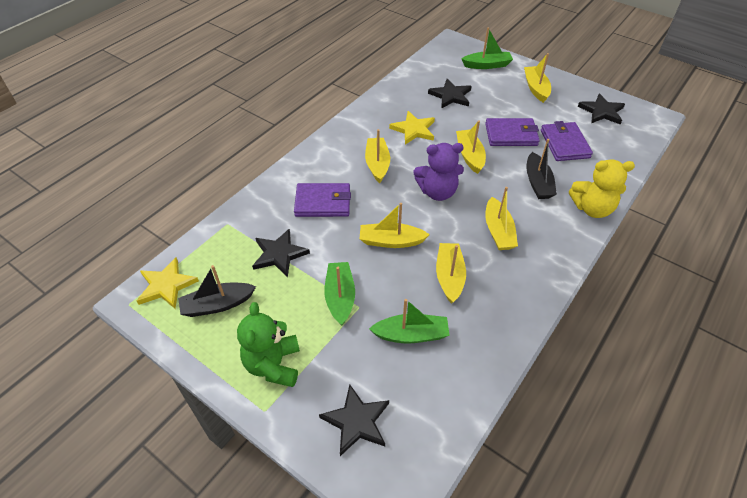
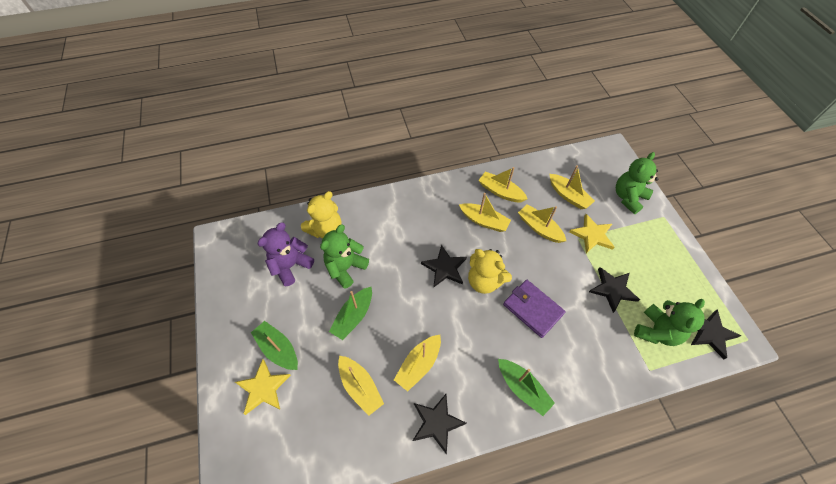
black boat: [178,265,256,317] [526,139,557,199] = 2 -> none = 0
green teddy bear: [237,302,300,387] = 1 -> [320,224,369,289] [616,152,658,214] [634,299,705,346] = 3
purple wallet: [294,183,351,217] [485,118,540,146] [541,121,593,161] = 3 -> [503,280,566,338] = 1
yellow teddy bear: [569,159,635,218] = 1 -> [301,191,341,238] [468,249,512,294] = 2

